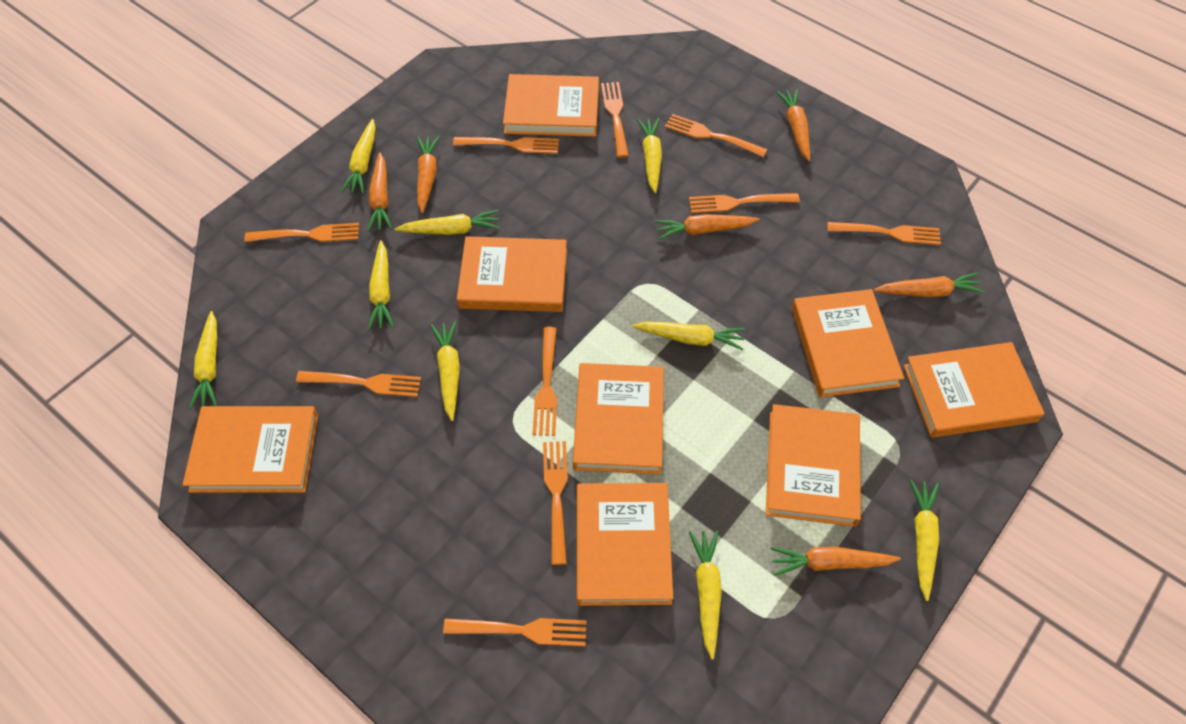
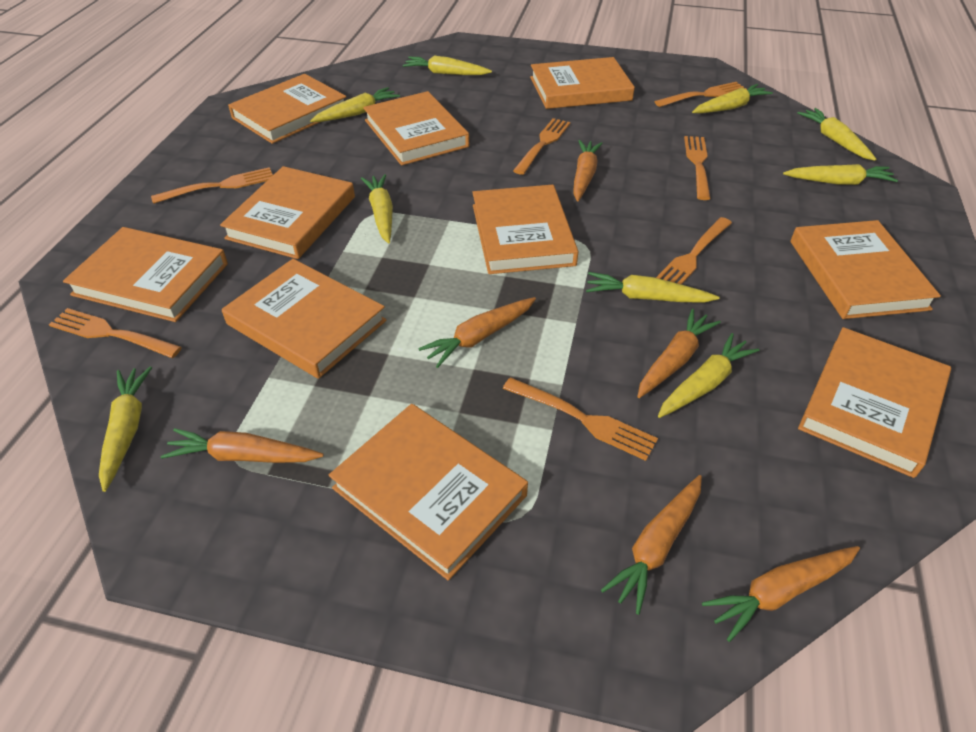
orange book: [182,406,318,493] [457,236,567,312] [503,74,599,137] [573,363,664,474] [577,483,673,606] [766,404,861,527] [792,289,904,397] [903,342,1045,438] = 8 -> [63,227,228,322] [220,166,355,259] [222,259,386,379] [228,74,347,144] [329,404,528,580] [363,91,469,166] [472,185,578,274] [530,57,635,109] [791,220,941,319] [798,327,951,478] = 10
orange fork: [245,223,359,242] [296,371,421,397] [443,618,587,646] [453,137,559,154] [533,327,557,436] [543,441,568,565] [601,82,629,158] [665,114,767,157] [689,193,800,213] [827,222,941,245] = 10 -> [49,308,182,358] [151,167,273,204] [503,377,658,461] [513,118,570,175] [654,82,746,107] [656,217,732,285] [684,136,711,200] = 7

